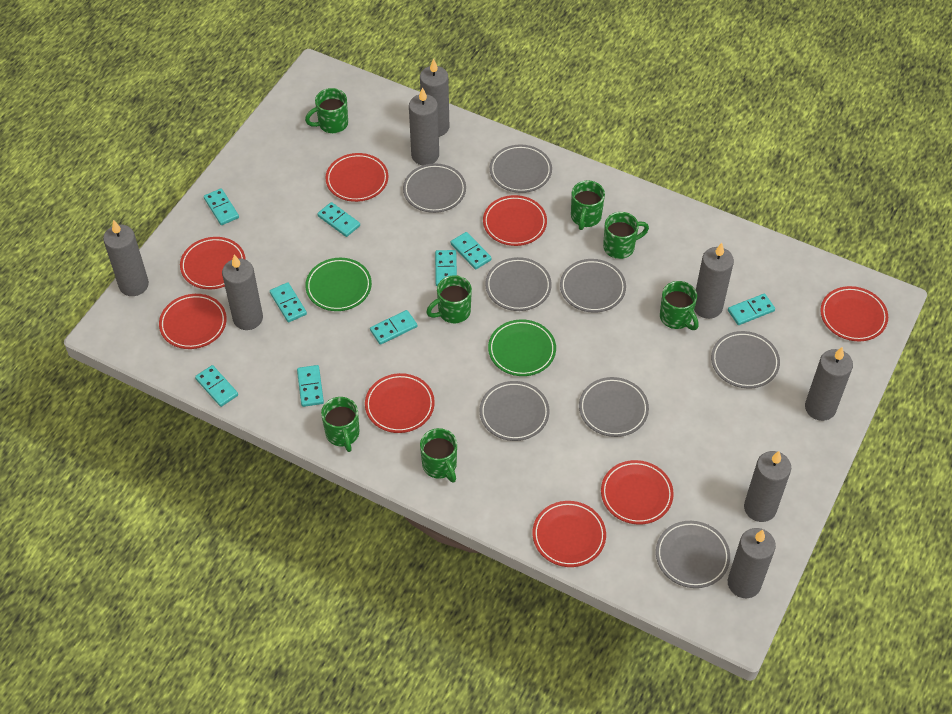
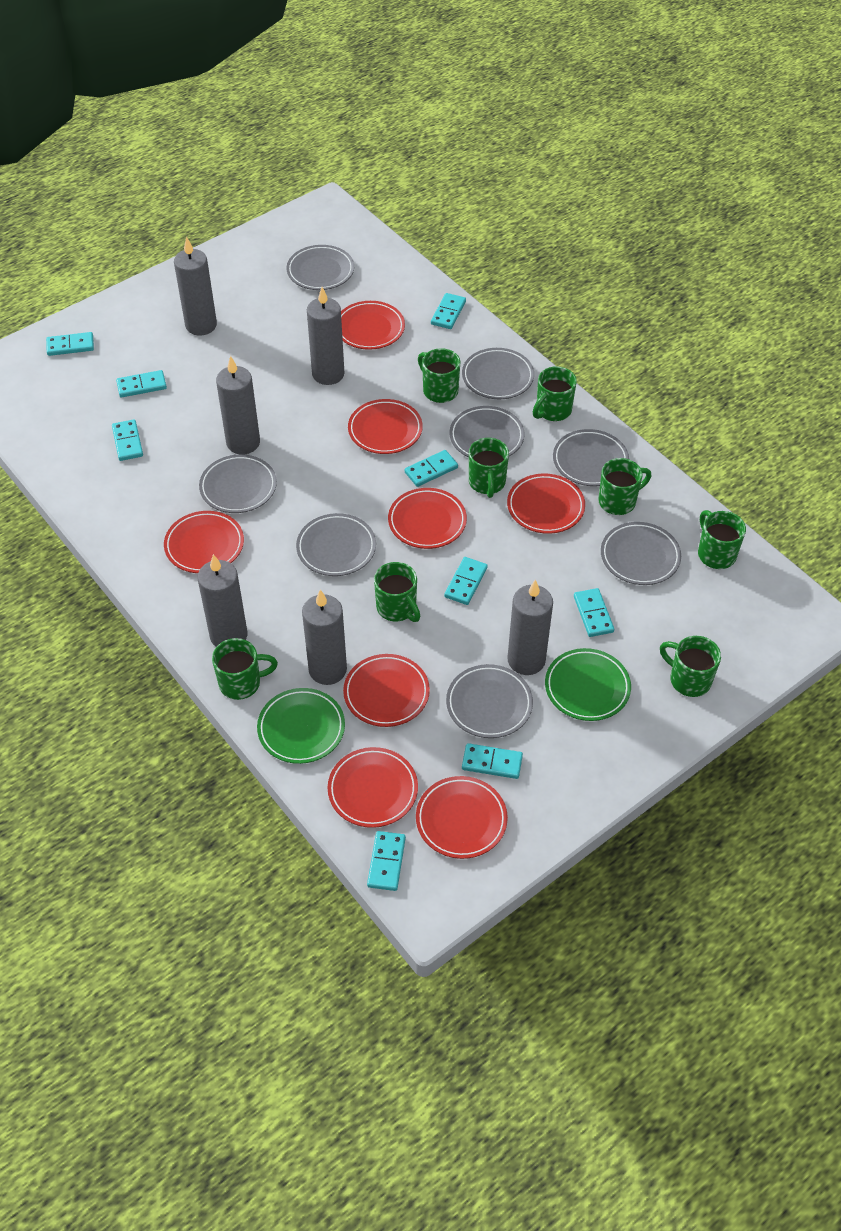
green mug: [305,88,348,133] [321,397,359,452] [420,428,457,483] [426,275,472,323] [571,180,605,230] [603,212,649,259] [660,281,699,330] = 7 -> [212,638,278,700] [374,562,420,622] [418,348,460,403] [469,438,509,498] [533,366,577,421] [598,458,651,515] [660,636,721,697] [698,510,746,569] = 8
grey candle: [103,220,149,296] [222,255,263,330] [409,87,439,165] [420,58,449,137] [694,243,734,319] [728,528,776,598] [744,451,791,522] [805,347,853,421] = 8 -> [174,237,217,336] [198,554,247,647] [216,356,260,454] [302,590,347,685] [307,287,345,385] [507,579,553,675] = 6

